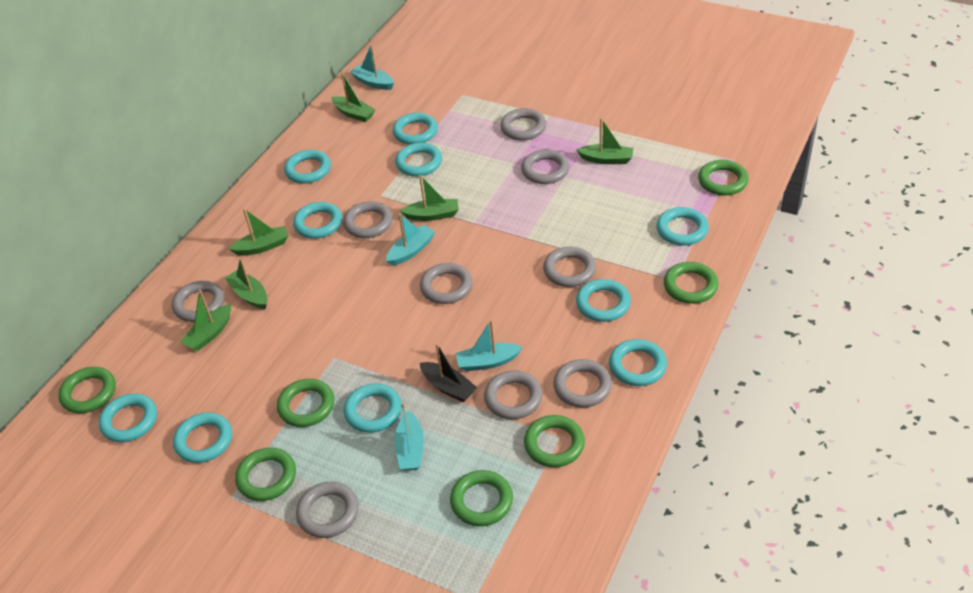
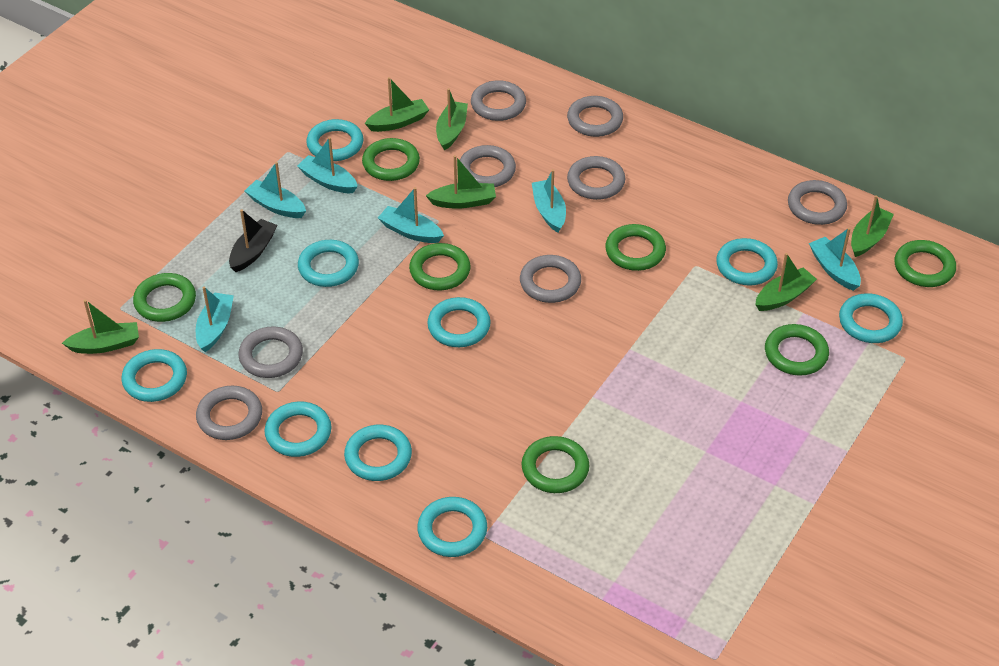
grey ring: [172,281,224,322] [296,482,359,538] [343,201,393,238] [420,263,473,304] [484,371,542,419] [500,108,546,141] [521,150,569,184] [543,247,596,287] [553,359,612,408] = 9 -> [196,386,262,440] [238,327,303,378] [460,145,516,187] [471,80,526,121] [520,255,581,303] [567,96,623,137] [567,156,626,200] [788,180,847,225] = 8
turquoise boat: [350,45,394,90] [386,214,435,266] [394,403,424,471] [455,320,523,371] = 4 -> [196,287,234,352] [245,162,306,218] [297,137,358,193] [378,187,444,243] [532,169,566,233] [809,228,861,291] = 6
turquoise ring: [98,393,157,442] [173,412,232,463] [284,150,331,184] [293,202,342,239] [344,383,402,433] [392,113,438,145] [395,143,442,176] [576,279,631,322] [609,339,667,386] [656,207,709,245] = 10 -> [122,349,187,402] [264,401,331,457] [298,240,359,287] [306,119,363,161] [344,425,412,481] [417,497,487,557] [427,297,491,347] [716,238,778,286] [839,293,903,343] = 9

